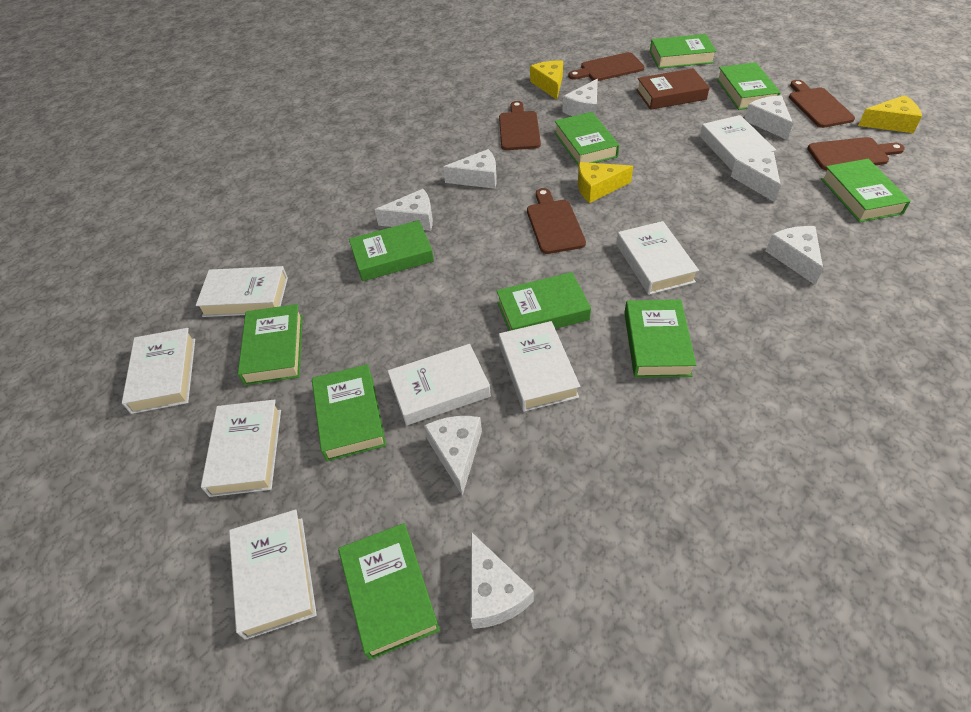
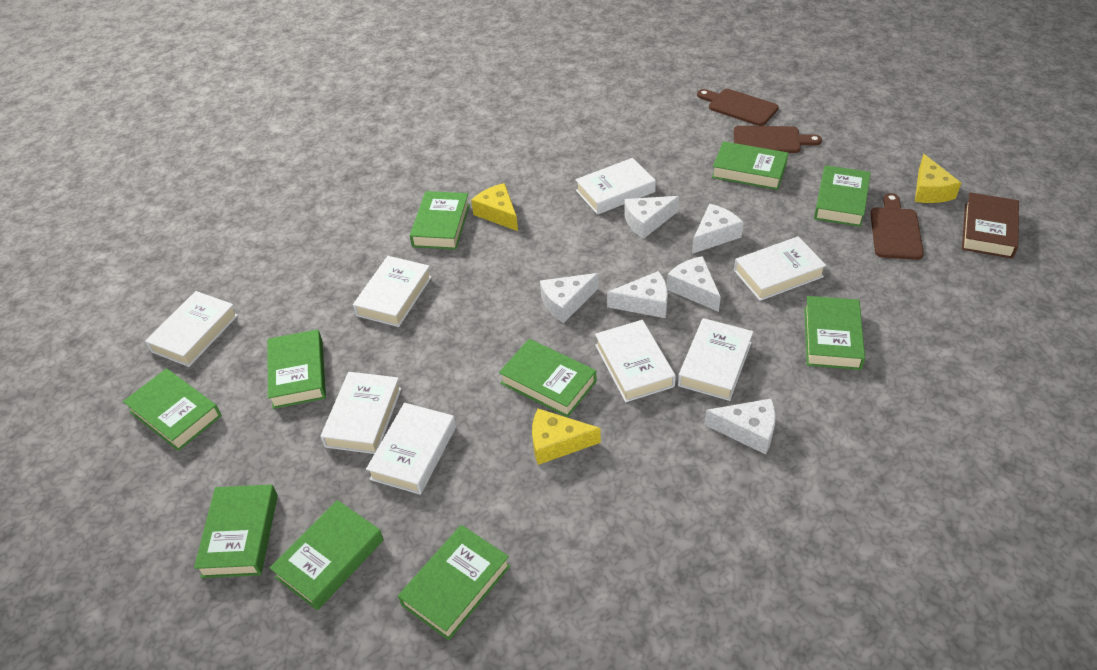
brown cutting board: [499,101,541,150] [527,188,586,254] [568,52,645,81] [789,80,855,128] [807,137,905,170] = 5 -> [697,89,779,126] [734,126,822,153] [870,193,924,260] = 3
white cheese: [375,189,433,231] [424,416,482,496] [443,149,497,189] [471,532,534,629] [562,79,598,116] [731,152,781,202] [745,95,793,140] [766,226,823,285] = 8 -> [540,273,599,323] [607,271,668,318] [624,196,679,239] [667,256,721,312] [692,204,743,254] [704,398,776,455] = 6

